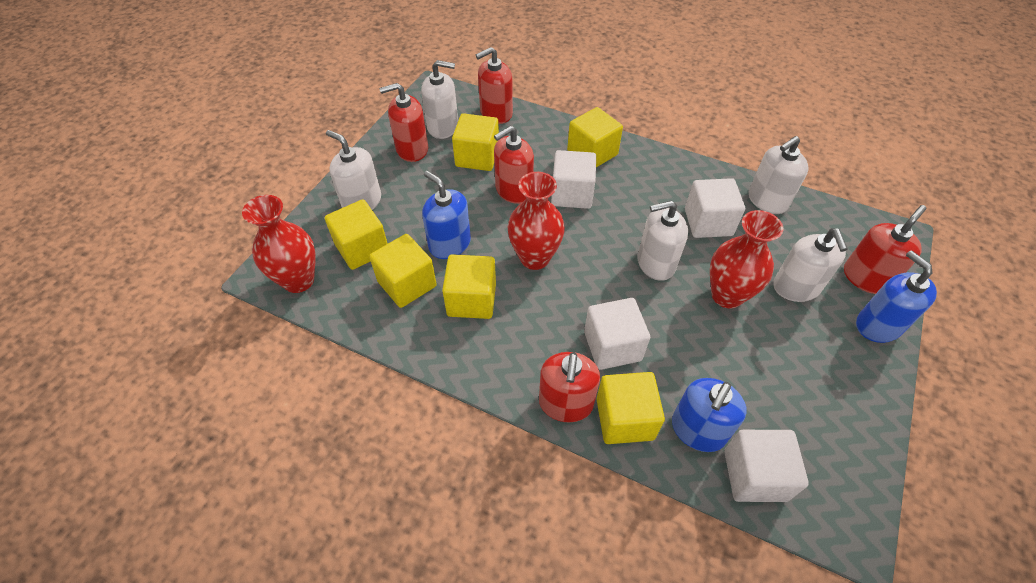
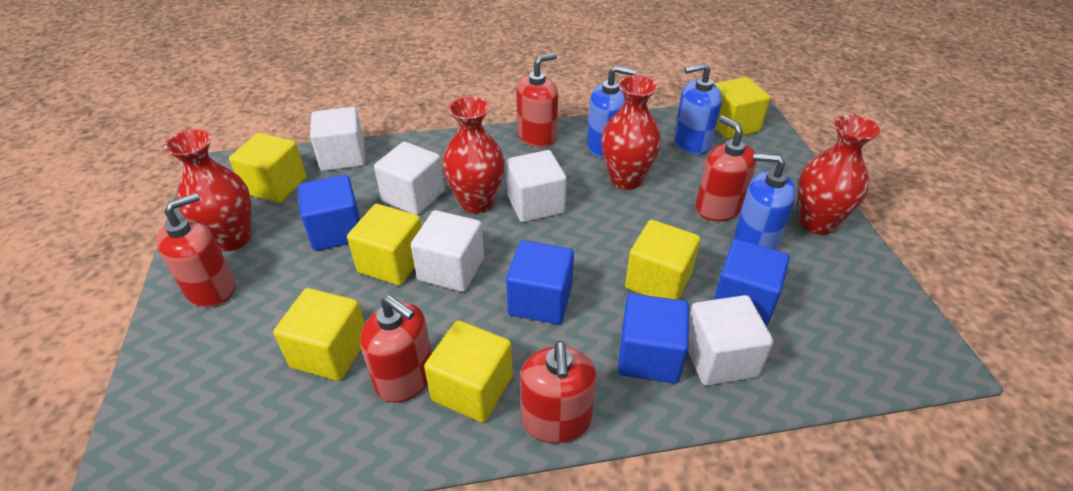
blue cube: none = 0 -> [297,175,360,251] [506,241,574,324] [618,294,689,383] [713,239,790,326] = 4
red vase: [242,195,316,293] [508,172,565,270] [710,210,783,308] = 3 -> [164,129,252,251] [442,96,505,214] [601,75,661,190] [798,115,880,235] = 4
white cube: [551,150,596,209] [584,298,650,370] [685,178,745,238] [724,430,809,502] = 4 -> [310,107,365,171] [374,142,445,215] [411,210,484,292] [506,150,567,222] [688,295,774,386] = 5
white soap dispenser: [326,130,381,210] [421,60,458,139] [637,200,688,281] [749,136,808,214] [773,228,848,302] = 5 -> none = 0

